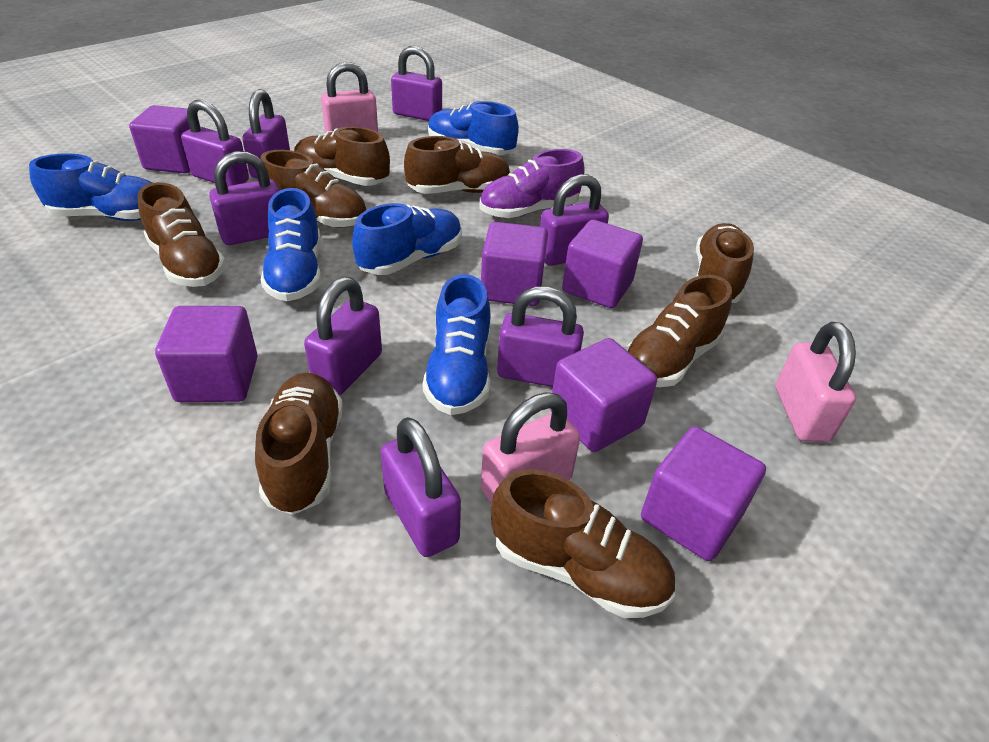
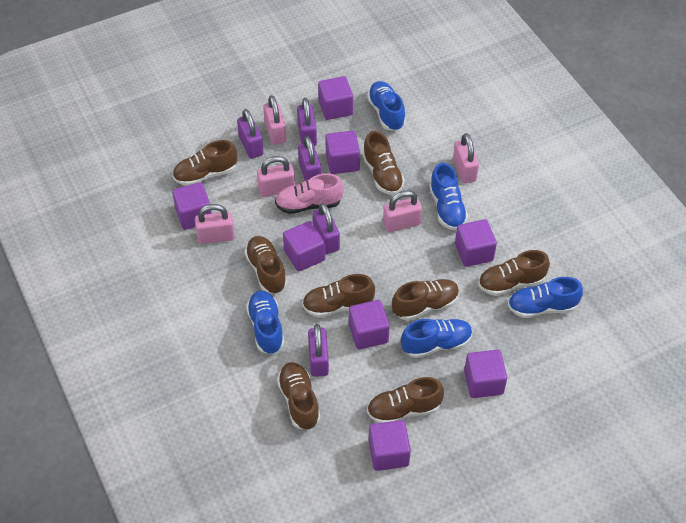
pink padlock: [321,62,378,132] [481,392,580,504] [776,322,856,442] = 3 -> [195,204,235,244] [257,156,295,197] [263,95,287,145] [383,190,422,233] [453,133,479,183] = 5
pink shoe: none = 0 -> [275,173,344,214] = 1
purple cube: [129,105,200,174] [155,306,258,402] [481,222,548,306] [550,338,657,452] [562,220,643,308] [641,426,766,561] = 6 -> [172,182,212,230] [283,221,325,271] [318,76,353,120] [325,130,360,174] [349,300,390,350] [369,420,411,471] [455,219,497,267] [464,350,507,398] = 8
purple padlock: [181,100,249,186] [209,151,280,245] [242,89,290,178] [304,277,382,396] [380,417,461,557] [391,46,442,121] [497,287,584,387] [540,174,609,266] = 8 -> [237,109,263,159] [297,98,317,146] [298,136,321,181] [308,324,329,377] [313,203,340,254] = 5
purple shoe: [480,149,585,218] = 1 -> none = 0

